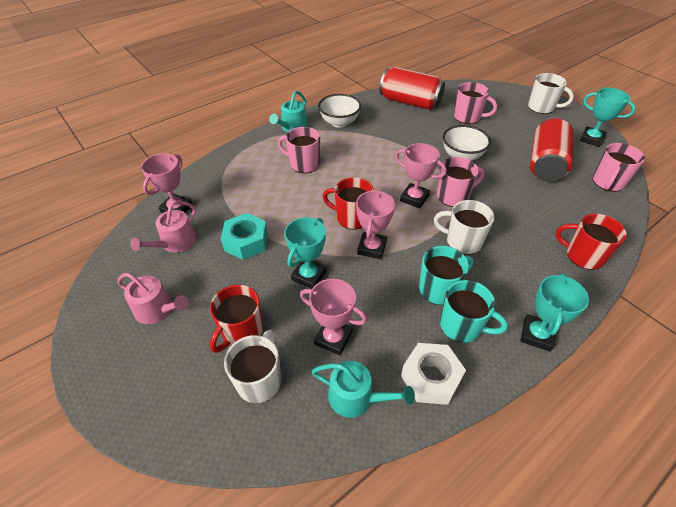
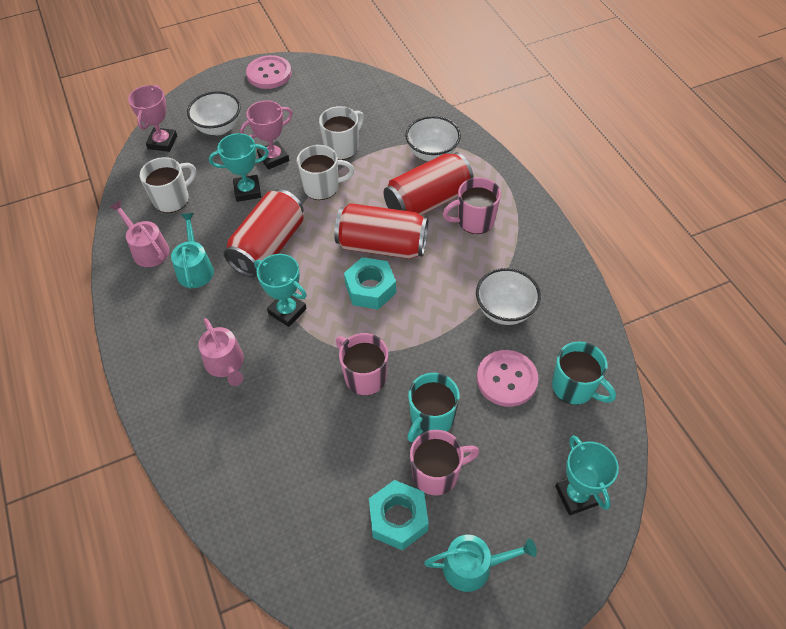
pink button: none = 0 -> [246,55,292,89] [477,350,539,407] = 2
pink mug: [278,127,320,173] [437,157,484,207] [454,82,497,124] [593,143,645,192] = 4 -> [336,333,388,396] [410,430,479,495] [443,177,501,234] = 3
pink trophy: [141,153,193,213] [300,279,367,355] [356,190,395,259] [395,143,447,209] = 4 -> [128,85,177,152] [240,101,293,170] = 2
red can: [379,67,445,110] [530,116,574,182] = 2 -> [224,189,304,277] [334,203,428,259] [384,152,474,215] = 3
red mug: [209,285,263,353] [322,177,374,230] [555,214,627,270] = 3 -> none = 0
turquoise nut: [221,213,268,260] = 1 -> [344,257,396,310] [369,480,429,551] = 2
white bowl: [318,94,361,128] [443,125,491,161] = 2 -> [187,91,240,135] [406,116,461,161] [476,268,541,325] = 3
white nut: [401,343,466,405] = 1 -> none = 0

